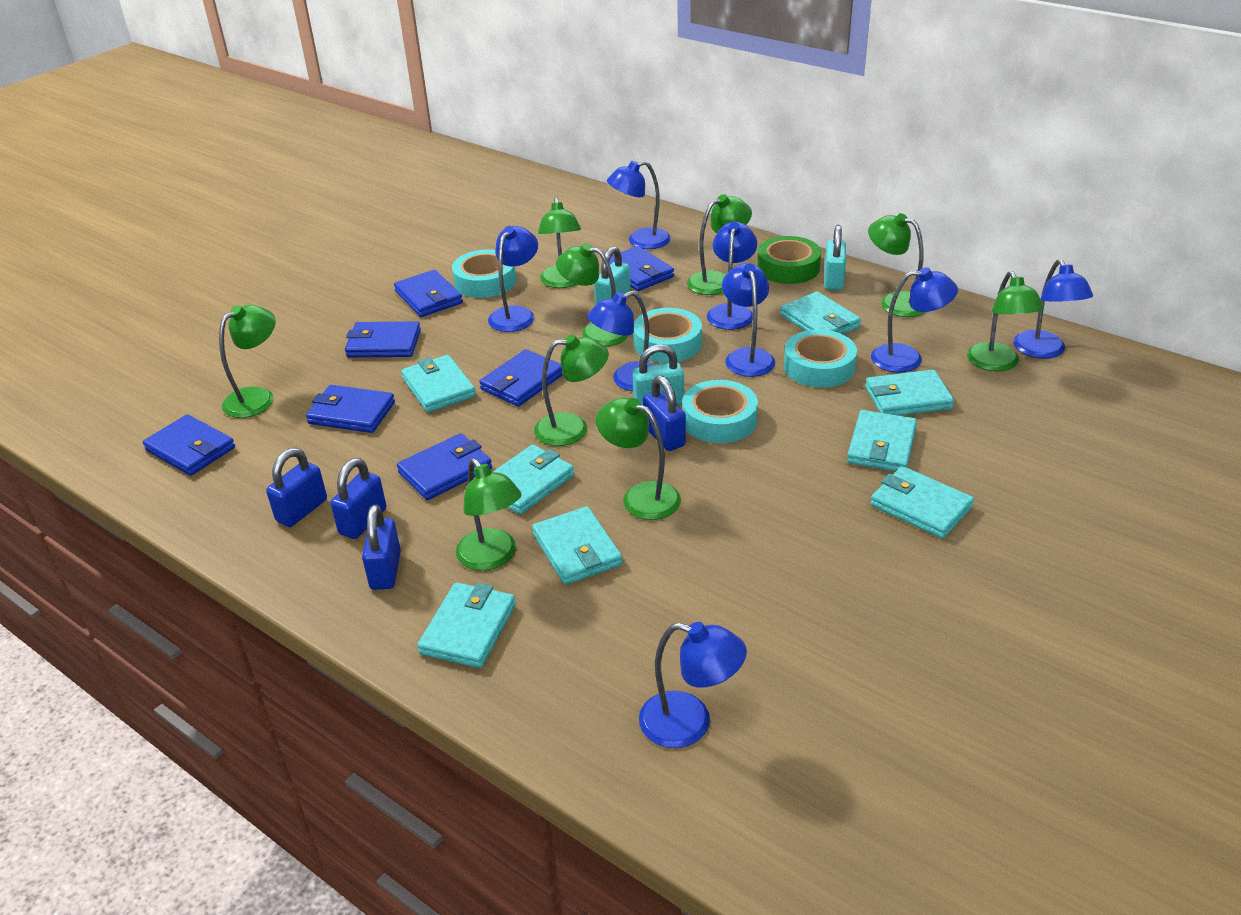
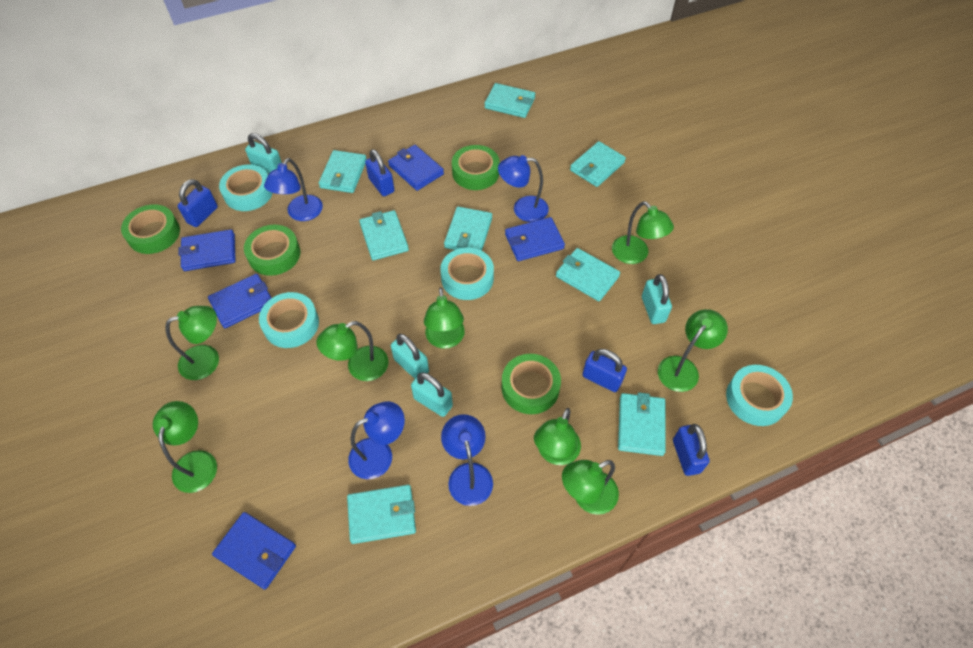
blue lamp: [488,226,538,332] [587,291,654,391] [607,161,671,249] [639,622,747,748] [707,222,757,330] [722,263,775,377] [871,267,958,373] [1013,259,1093,359] = 8 -> [264,158,323,221] [348,401,405,479] [441,414,493,506] [498,155,549,222] = 4
blue wallet: [143,414,235,476] [306,385,395,433] [345,321,421,357] [394,270,463,317] [397,433,492,500] [479,349,563,407] [609,246,674,291] = 7 -> [178,229,236,271] [208,274,271,328] [212,512,296,590] [388,145,444,191] [505,217,565,261] = 5
green lamp: [219,305,275,418] [456,458,522,571] [534,335,609,446] [538,198,581,288] [556,243,629,346] [596,397,681,520] [687,194,752,295] [868,213,925,317] [967,271,1044,371] = 9 -> [153,401,217,493] [165,306,219,380] [316,321,389,381] [424,287,465,349] [534,408,581,465] [562,460,619,515] [612,201,674,264] [658,309,728,392] = 8
green tape: [757,236,821,284] = 1 -> [121,204,180,254] [244,225,300,276] [452,145,500,190] [501,354,561,414] = 4
turquoise padlock: [594,246,631,305] [633,344,684,405] [824,225,846,290] = 3 -> [245,133,282,174] [391,334,429,379] [411,372,453,417] [642,274,672,324] = 4

